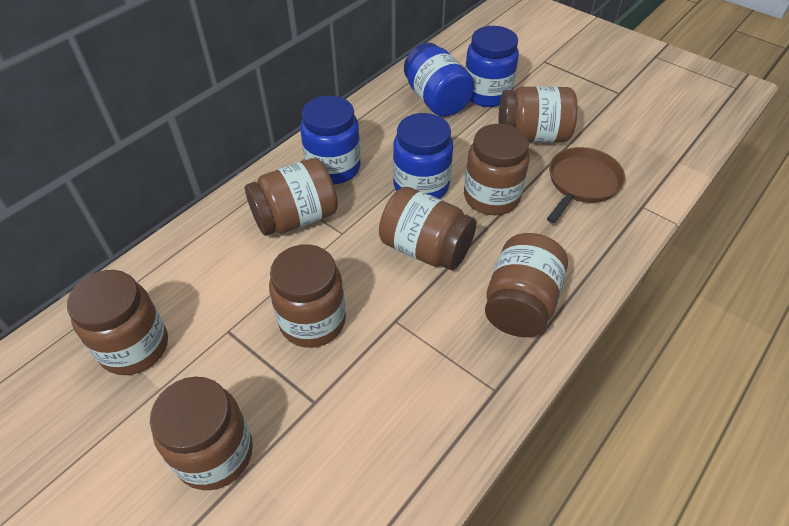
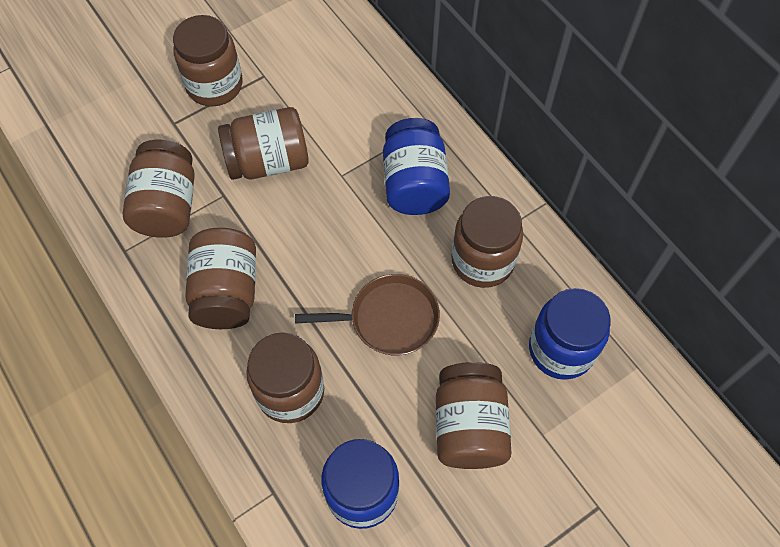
blue jar: [300,96,361,184] [393,113,453,199] [404,43,475,117] [465,26,519,107] = 4 -> [321,439,399,529] [383,118,450,215] [529,288,610,380] = 3
brown jar: [67,270,168,375] [150,377,253,490] [245,158,338,236] [269,244,346,348] [379,187,476,270] [464,124,530,215] [485,233,568,337] [499,86,577,142] = 8 -> [122,140,195,238] [173,15,243,106] [185,228,256,329] [218,107,308,180] [246,333,324,423] [436,362,512,469] [451,196,523,288] = 7

